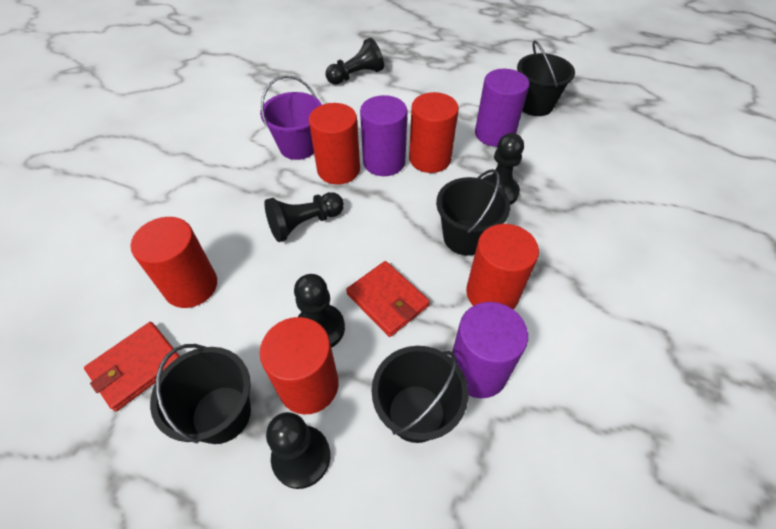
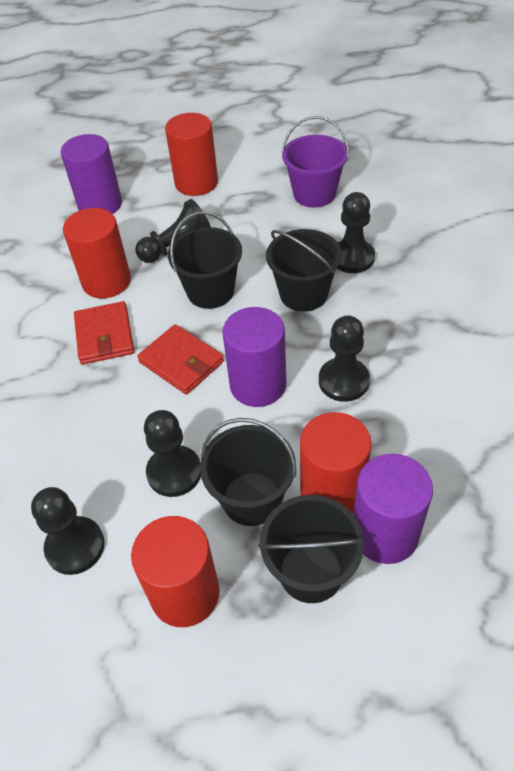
red cylinder: [130,217,217,308] [260,317,339,414] [309,103,360,185] [409,92,459,173] [466,224,539,309] = 5 -> [63,208,131,299] [131,516,220,627] [165,113,218,196] [300,412,372,514] = 4

